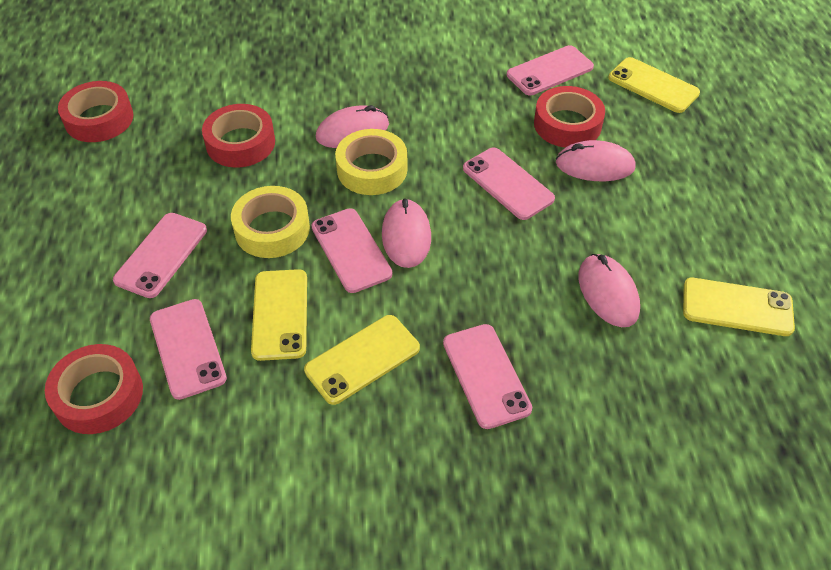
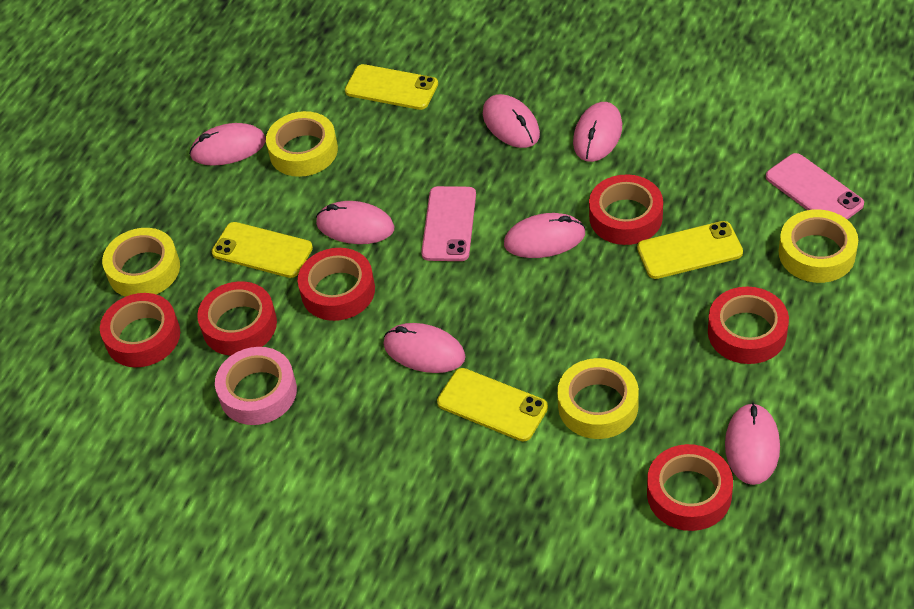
pink mouse: [316,105,389,148] [382,199,431,268] [556,140,636,181] [579,254,640,327] = 4 -> [189,123,266,166] [316,201,395,244] [383,323,466,373] [483,94,540,148] [504,213,585,258] [573,102,622,162] [725,403,780,485] = 7
pink phone: [113,213,207,298] [150,299,227,400] [311,208,392,293] [443,324,532,429] [463,148,555,220] [507,45,594,95] = 6 -> [421,186,476,261] [766,153,864,220] = 2
pink tape: none = 0 -> [215,347,297,425] = 1
red tape: [45,344,143,434] [58,81,133,142] [202,104,275,168] [534,86,605,148] = 4 -> [100,293,180,367] [197,281,277,356] [298,248,375,321] [589,174,663,245] [647,444,733,531] [708,287,789,364] = 6
yellow tape: [231,186,310,258] [335,129,407,195] = 2 -> [102,228,180,297] [266,111,338,177] [557,358,639,439] [779,209,858,283] = 4

